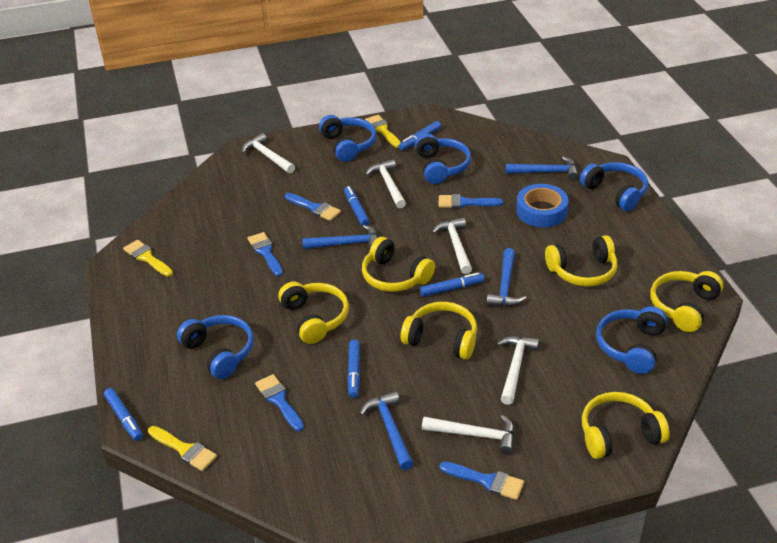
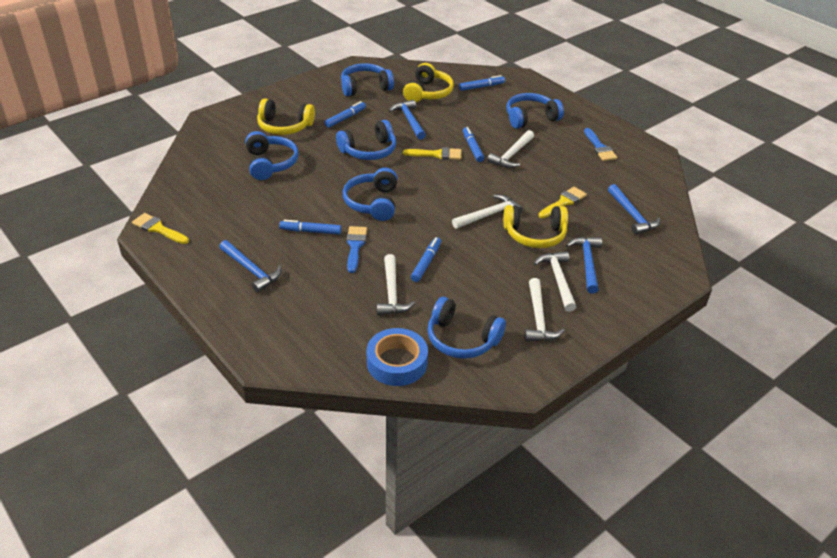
blue brush: [248,232,283,276] [255,374,304,431] [285,193,341,221] [439,194,503,208] [439,462,524,500] = 5 -> [346,226,367,273] [584,128,617,161] = 2
blue headphones: [177,315,254,379] [319,115,376,162] [415,134,471,184] [580,162,648,211] [596,306,667,374] = 5 -> [245,131,299,180] [336,120,396,160] [341,63,394,96] [343,168,398,221] [428,297,506,359] [506,93,564,129] = 6
yellow headphones: [278,282,349,344] [362,237,435,292] [401,302,477,360] [545,235,617,286] [582,392,670,459] [651,271,723,332] = 6 -> [257,98,315,135] [403,63,454,102] [503,205,568,248] = 3

